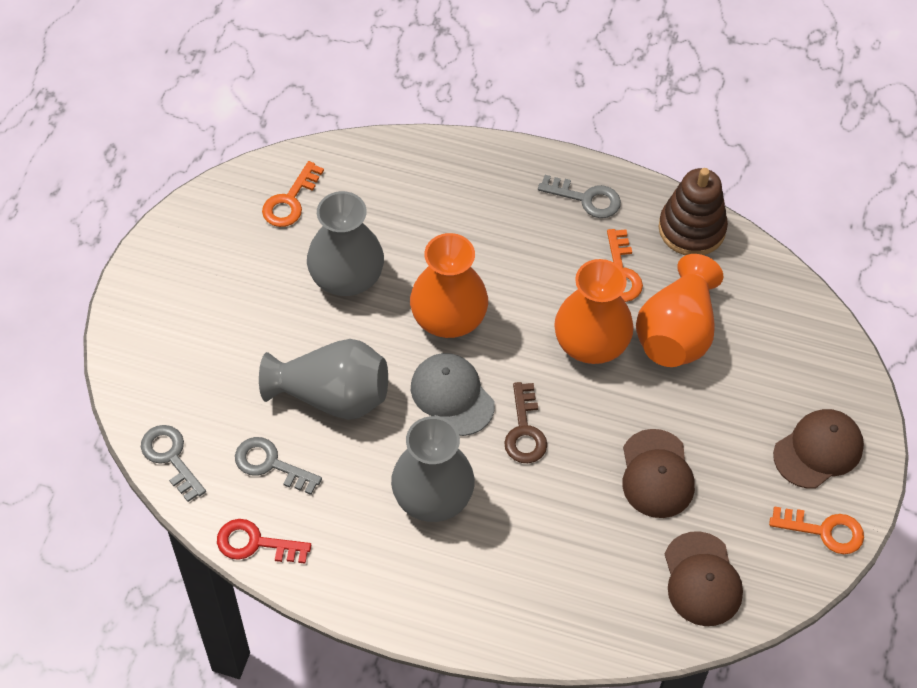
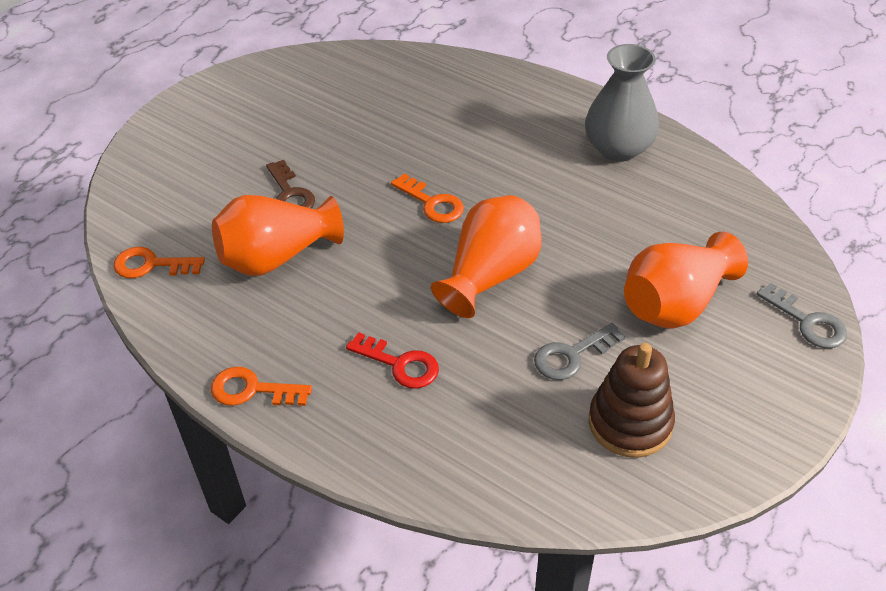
brown cap: [622,429,695,518] [665,531,743,626] [773,409,864,488] = 3 -> none = 0
grey cap: [411,353,495,436] = 1 -> none = 0
grey key: [141,425,206,502] [235,437,322,495] [538,175,621,218] = 3 -> [534,323,625,380] [756,283,847,348] = 2
grey vase: [259,339,388,420] [307,191,384,296] [391,416,475,522] = 3 -> [585,44,659,162] = 1

